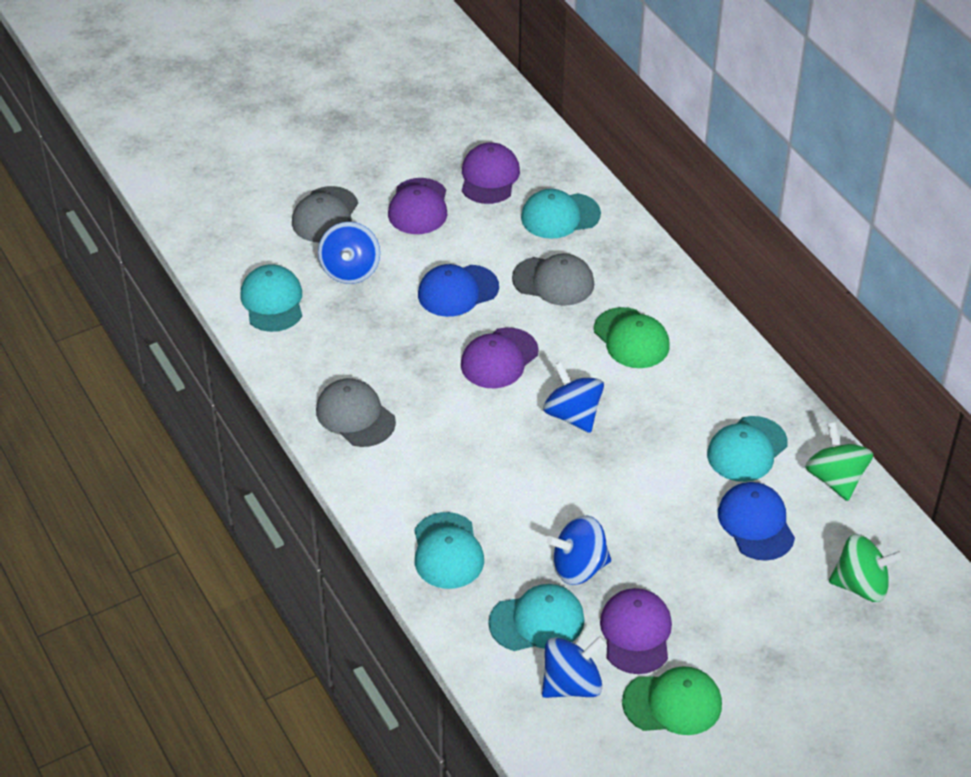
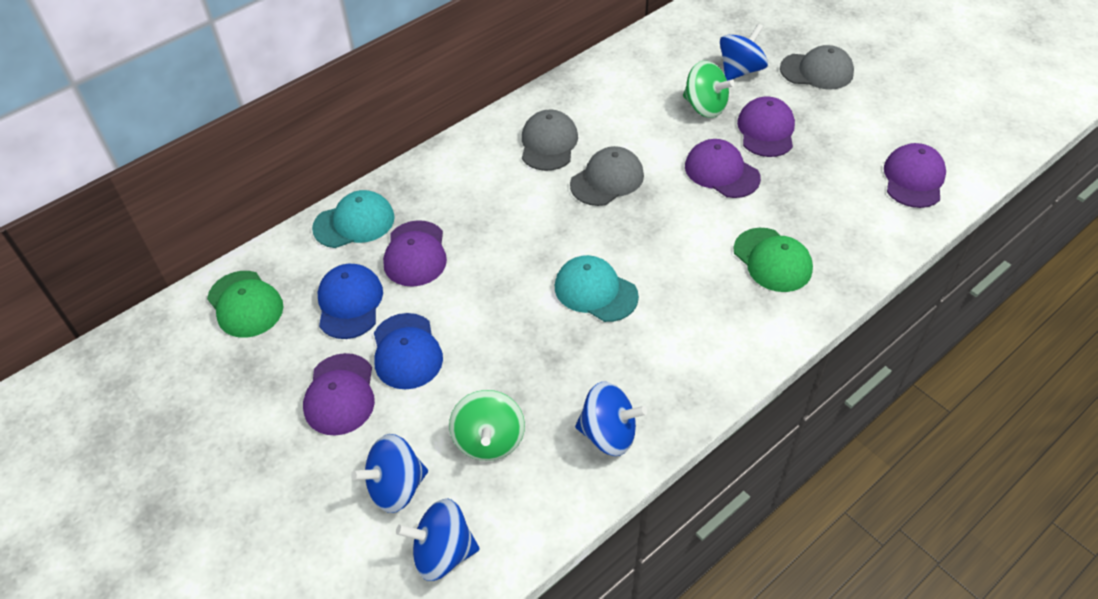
purple cap: [388,178,447,234] [461,327,539,388] [462,143,520,204] [600,588,672,674] = 4 -> [303,353,375,436] [383,220,447,287] [685,139,761,198] [737,96,795,157] [884,143,946,208] = 5
turquoise cap: [240,264,302,332] [414,512,484,589] [488,584,585,651] [521,189,601,239] [707,416,788,482] = 5 -> [312,190,395,248] [555,255,639,322] = 2

